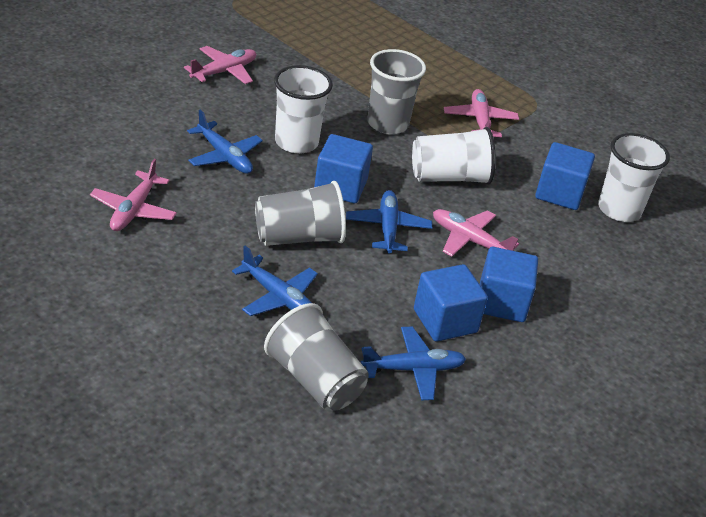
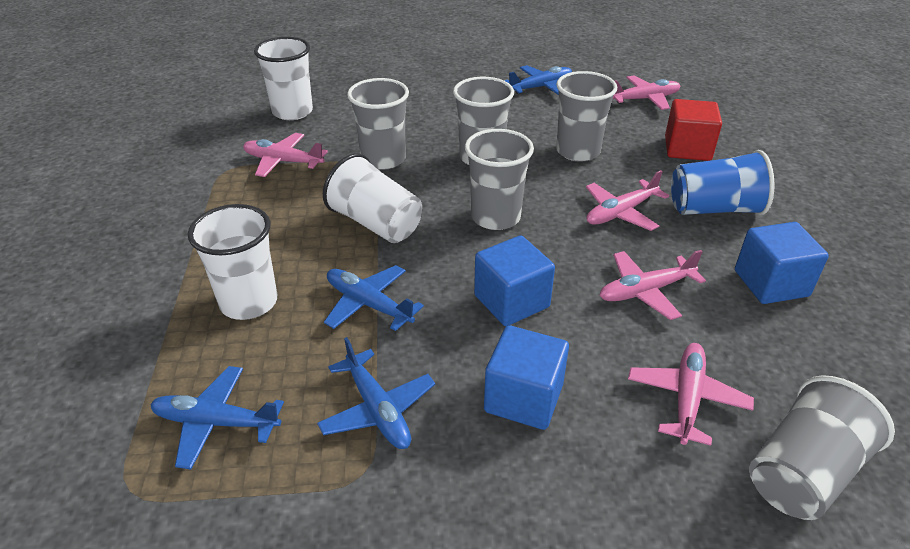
blue cube: [314,134,373,203] [414,264,488,342] [480,247,538,322] [535,142,595,210] = 4 -> [474,235,555,326] [484,325,569,430] [735,222,829,304] = 3
blue cup: none = 0 -> [671,150,775,215] = 1
grey cup: [255,181,346,246] [264,303,369,411] [367,49,426,134] = 3 -> [347,78,409,170] [453,77,514,165] [465,129,534,230] [556,71,617,162] [749,375,895,520] = 5
pink plane: [90,159,177,231] [184,46,256,84] [433,209,519,256] [444,89,519,137] = 4 -> [243,133,328,177] [586,170,669,231] [599,250,706,320] [613,75,680,110] [628,343,754,446] = 5
red cube: none = 0 -> [665,99,722,161] = 1

